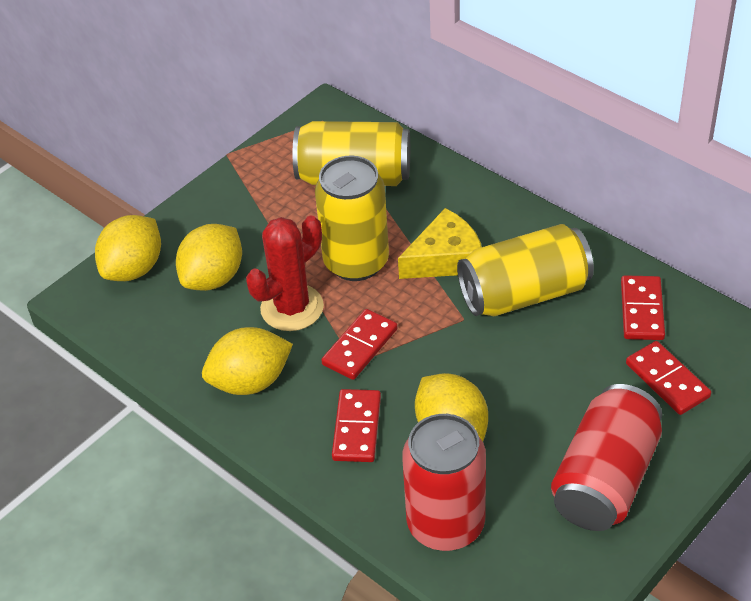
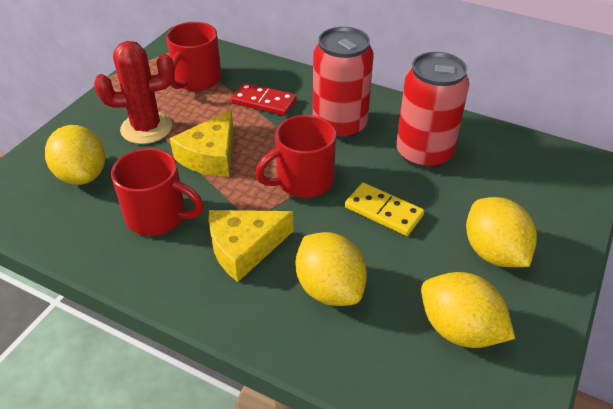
red domino: [321,309,398,380] [332,389,381,462] [621,275,665,340] [626,341,711,415] = 4 -> [231,83,296,116] = 1
red mug: none = 0 -> [111,148,204,236] [166,22,221,91] [255,115,336,198] = 3
yellow can: [293,121,410,186] [315,156,389,281] [457,224,594,316] = 3 -> none = 0
yellow cheese: [398,208,482,279] = 1 -> [170,110,234,177] [209,210,293,282] = 2
yellow domino: none = 0 -> [345,183,424,236] = 1

